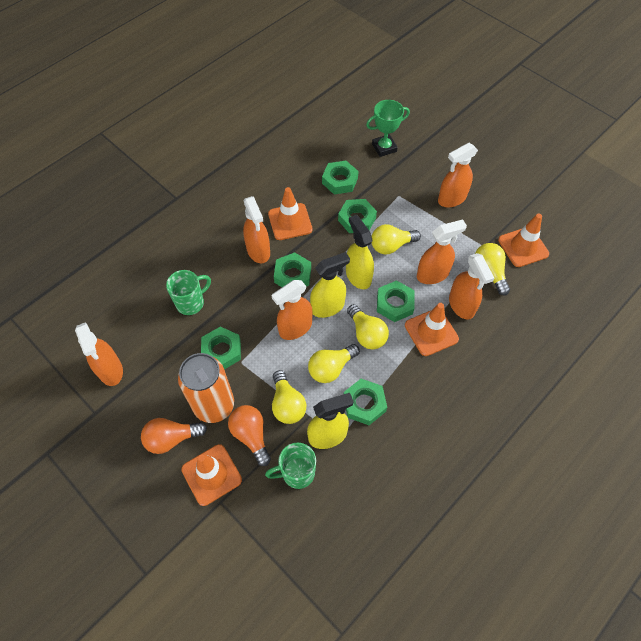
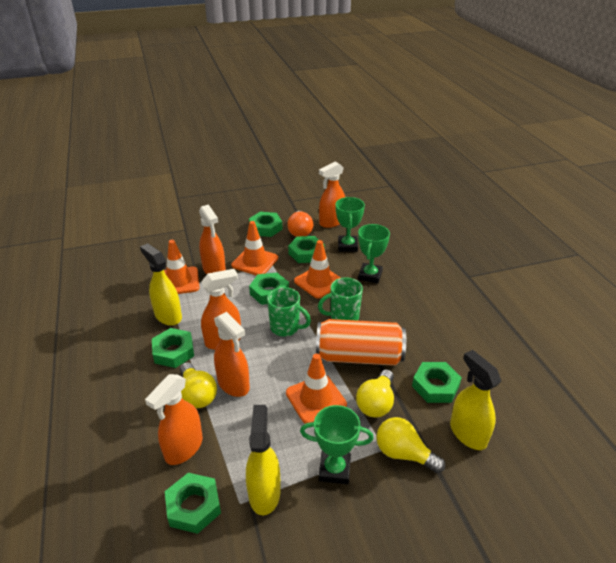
green trophy: [366,100,410,157] = 1 -> [300,405,374,484] [335,197,365,252] [358,224,390,284] = 3
orange light bulb: [141,418,207,454] [228,405,271,466] = 2 -> [287,211,313,237] = 1
orange spray bottle: [75,322,123,386] [243,196,270,263] [272,280,312,340] [417,219,467,284] [438,143,478,207] [449,253,494,320] = 6 -> [145,374,203,465] [199,204,226,274] [201,269,241,350] [214,312,250,397] [319,162,345,228] = 5
yellow light bulb: [272,370,306,424] [308,344,360,383] [347,304,389,350] [372,224,421,255] [475,243,510,295] = 5 -> [180,362,217,408] [356,369,394,417] [376,417,445,473] = 3

